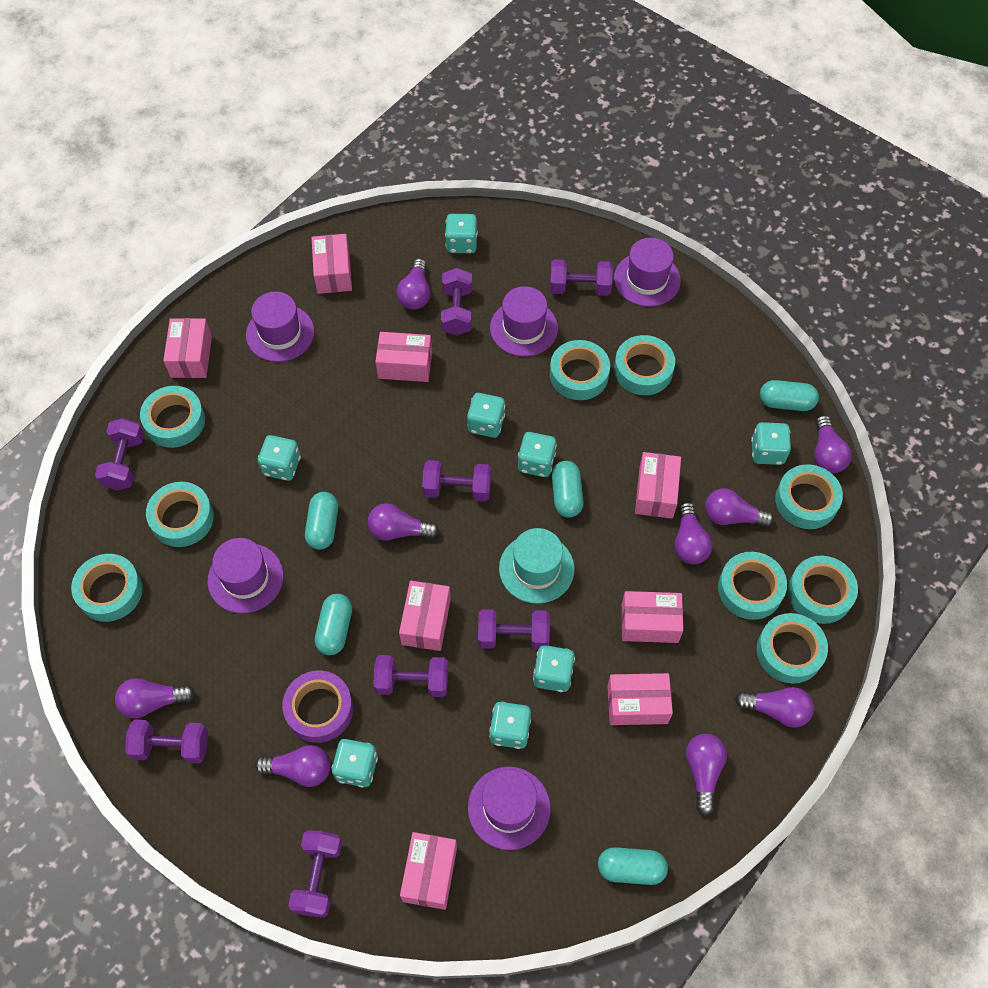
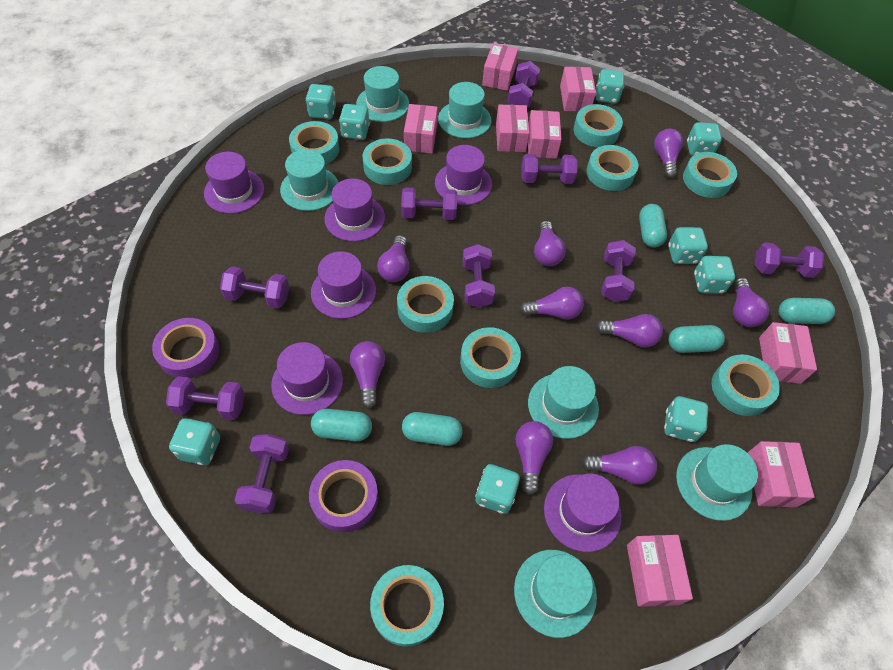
purple dumbbell: [95,418,144,490] [125,719,208,764] [288,830,342,917] [373,655,448,697] [422,460,491,501] [441,268,472,336] [478,609,550,650] [550,259,613,296] = 8 -> [166,376,245,420] [220,267,289,308] [235,434,289,513] [401,187,457,220] [463,244,495,308] [507,61,540,107] [521,154,577,184] [601,240,636,302] [755,242,824,278] = 9
purple hat: [207,538,284,613] [246,292,314,362] [468,767,551,850] [490,286,558,357] [614,238,681,307] = 5 -> [204,152,264,214] [271,342,343,415] [311,251,376,319] [324,179,385,242] [435,145,492,205] [544,473,622,552] = 6
purple tape: [282,670,353,743] = 1 -> [152,318,220,378] [309,460,378,532] = 2
turquoise dice: [258,435,301,481] [332,739,378,788] [445,214,478,253] [467,393,505,438] [490,702,531,749] [518,432,557,477] [533,645,575,692] [751,422,791,465] = 8 -> [169,418,220,465] [306,84,336,119] [339,104,370,140] [475,464,520,514] [595,69,624,104] [664,396,708,442] [668,227,708,264] [687,122,722,156] [694,256,735,294] = 9
turquoise hat: [499,528,575,604] = 1 -> [280,149,339,211] [356,66,409,122] [438,82,492,138] [514,550,597,638] [528,366,599,439] [676,444,758,521] = 6

